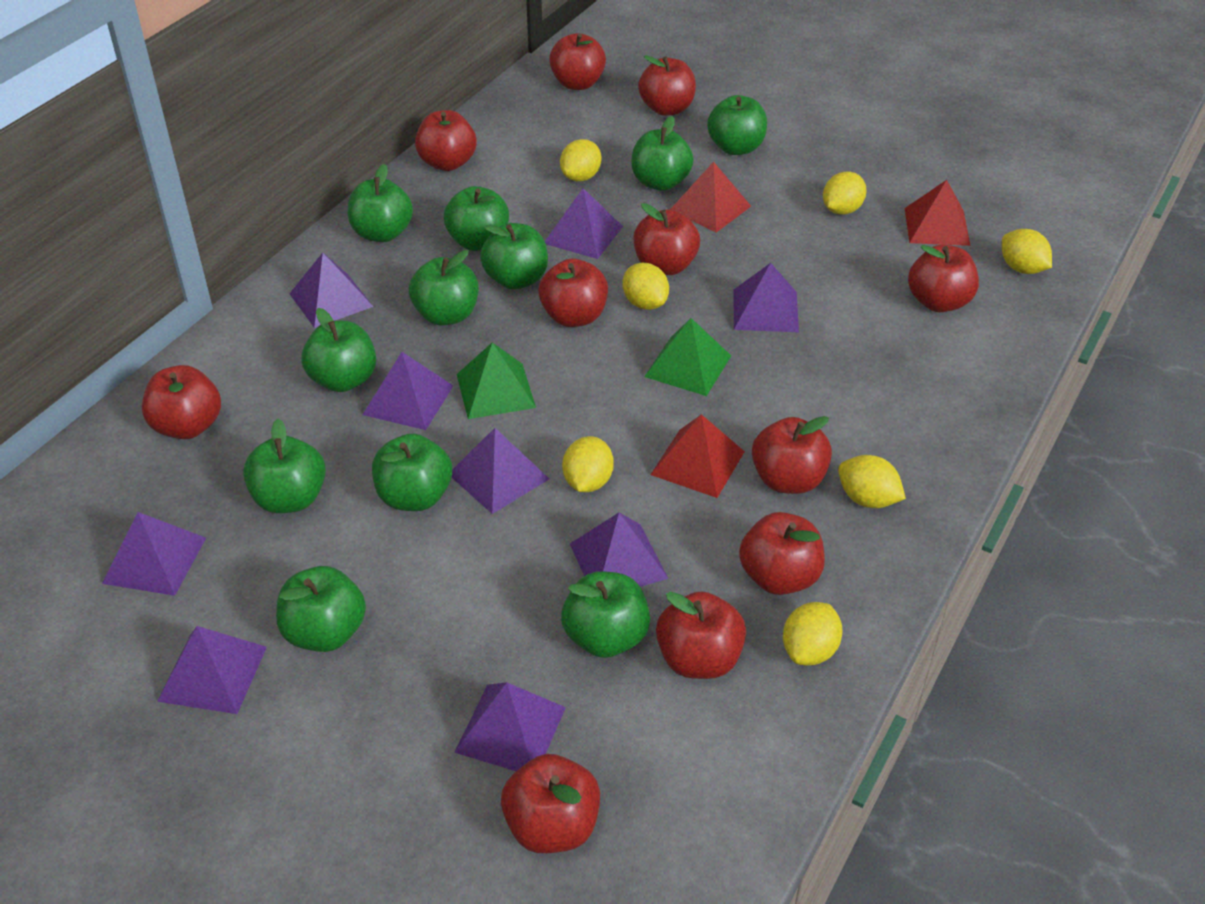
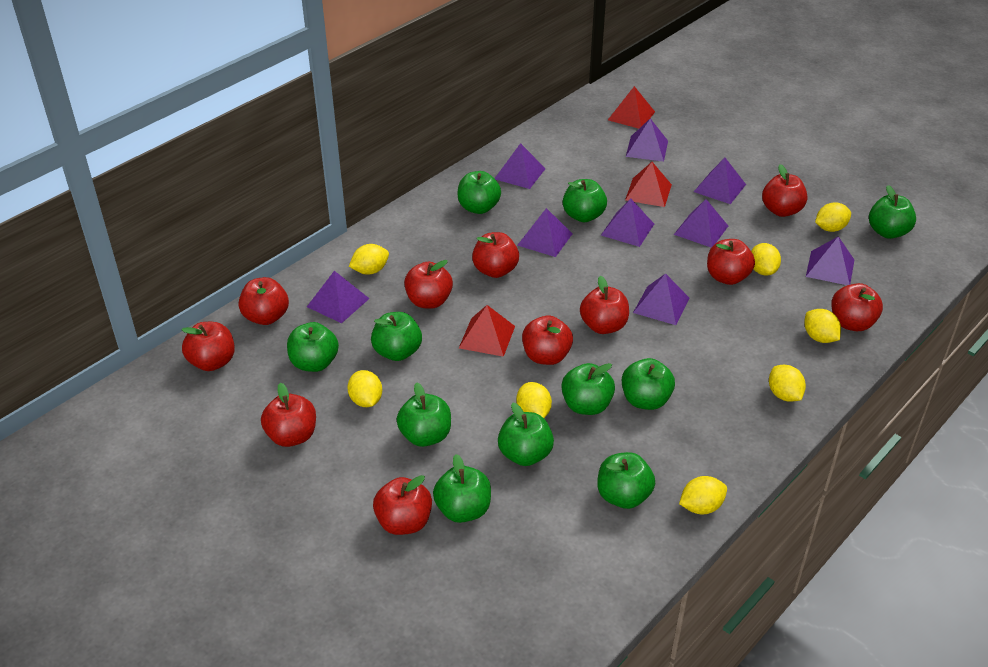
green pyramid: [456,343,536,419] [644,318,731,396] = 2 -> none = 0
yellow lemon: [560,139,602,182] [562,436,614,492] [622,263,669,310] [783,602,843,665] [823,172,867,215] [838,455,906,508] [1002,229,1052,274] = 7 -> [347,370,382,407] [349,244,389,275] [516,382,552,418] [679,476,727,514] [751,243,781,276] [769,365,806,402] [804,309,841,343] [815,202,851,232] = 8

